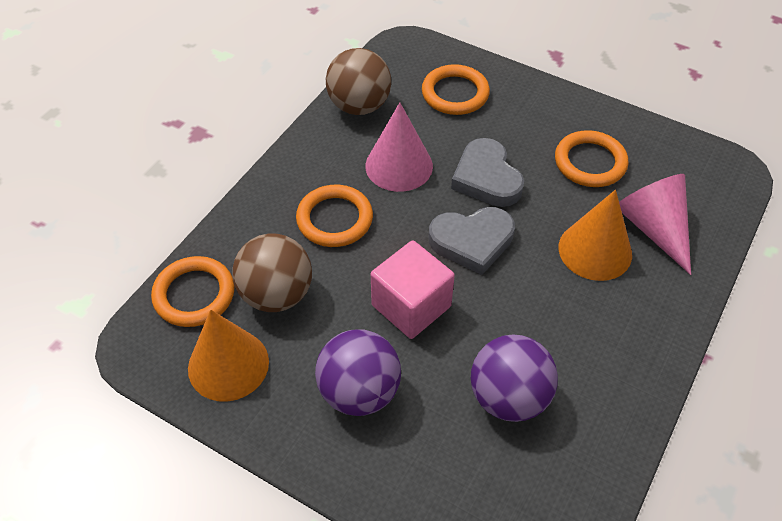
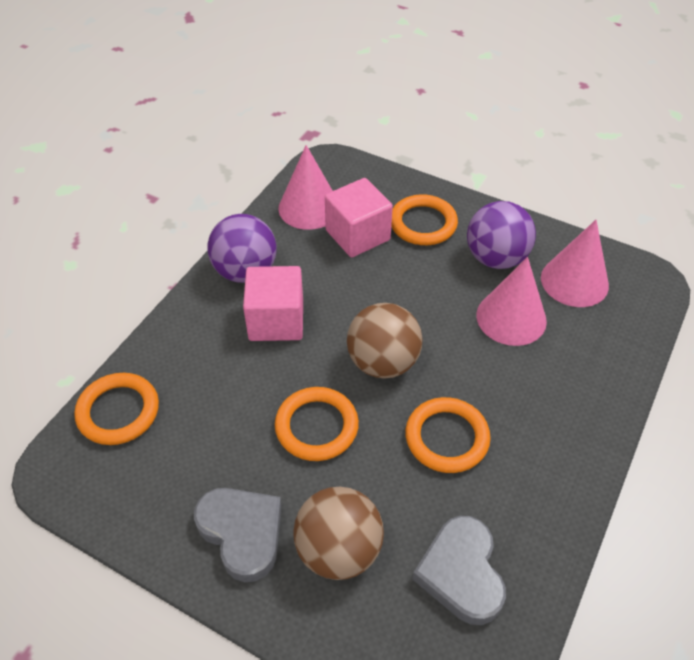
orange cone: [188,309,269,402] [558,190,632,281] = 2 -> none = 0
pink cone: [365,102,433,192] [619,174,691,275] = 2 -> [278,145,333,230] [476,257,547,346] [541,220,609,307] = 3
pink cube: [371,240,455,339] = 1 -> [243,266,303,341] [325,178,393,258] = 2

